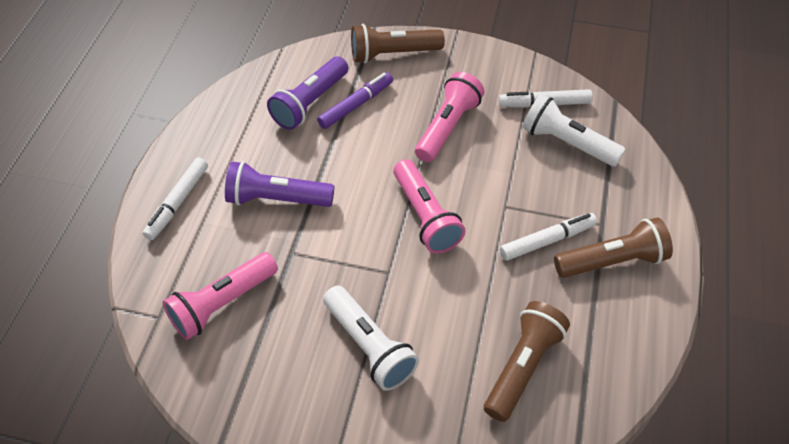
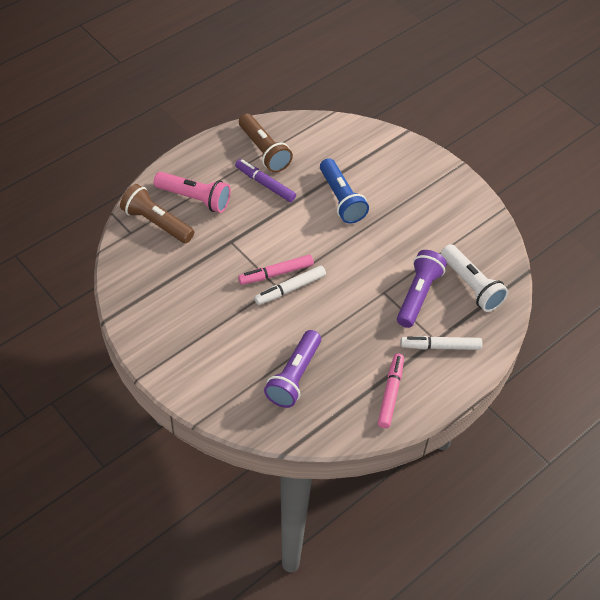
blue flashlight: none = 0 -> [320,158,369,224] = 1
brown flashlight: [351,24,445,63] [484,301,570,422] [554,217,673,278] = 3 -> [120,184,194,243] [239,114,293,173] = 2
pink flashlight: [163,252,278,340] [394,159,465,253] [415,72,484,162] = 3 -> [154,172,231,213] = 1
pink marker: none = 0 -> [238,254,314,285] [378,353,404,428] = 2
white flashlight: [323,286,419,391] [522,94,625,167] = 2 -> [441,244,509,312] = 1
white marker: [143,157,208,240] [499,89,593,108] [500,213,597,261] = 3 -> [254,265,326,305] [401,336,482,350] = 2

